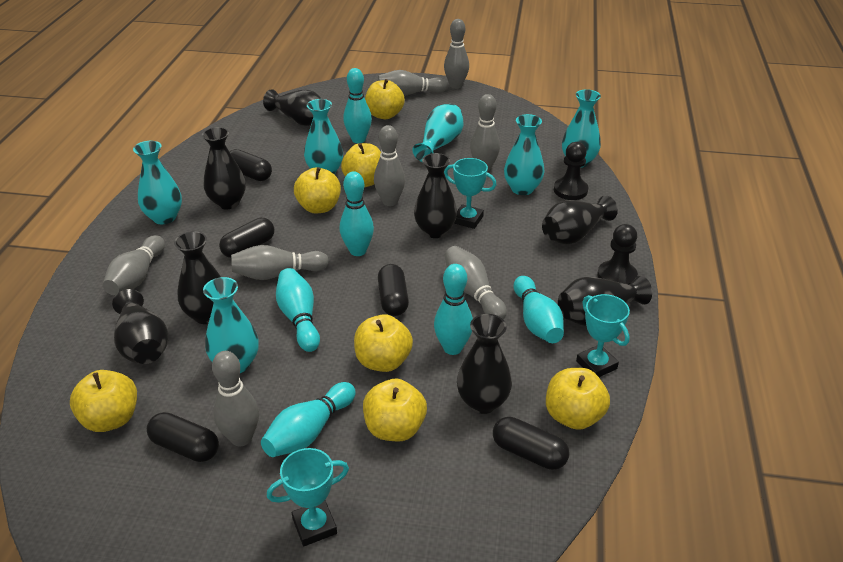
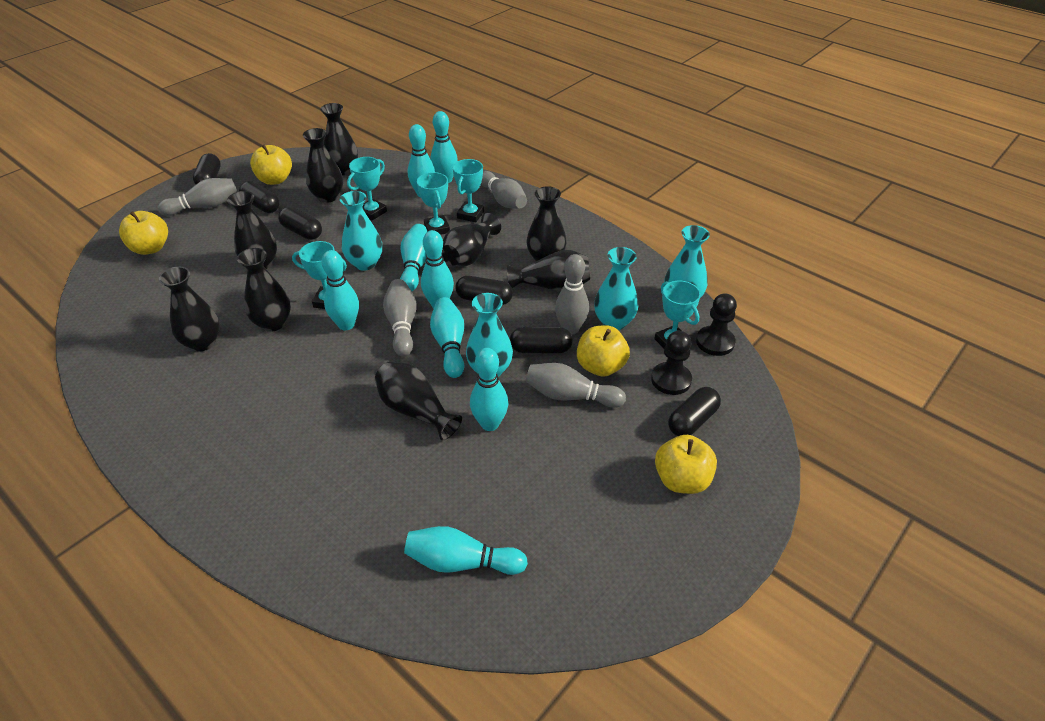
black capsule: [147,412,219,462] [219,218,275,258] [230,149,272,181] [378,264,409,316] [493,417,570,470] = 5 -> [193,153,221,185] [239,181,280,213] [278,207,322,240] [455,276,513,305] [510,327,573,353] [668,387,721,436] = 6
black vase: [112,289,168,364] [174,231,221,324] [202,127,246,209] [263,89,321,126] [414,153,457,238] [457,314,512,414] [542,195,618,244] [558,276,652,326] = 8 -> [159,267,220,352] [227,191,277,269] [237,248,291,332] [303,128,343,203] [320,103,358,175] [375,361,462,440] [442,213,501,266] [507,250,590,291] [526,186,566,261] = 9
grey bowling pin: [103,235,165,295] [212,351,259,446] [231,245,329,280] [374,125,405,206] [378,70,448,96] [444,19,469,89] [445,246,507,319] [470,94,500,172] = 8 -> [158,178,237,216] [383,279,417,357] [481,171,527,208] [526,363,626,408] [555,254,589,335] = 5
turquoise bowling pin: [261,382,356,457] [276,268,320,352] [340,171,374,256] [343,68,372,143] [434,264,473,355] [514,276,564,343] = 6 -> [322,250,359,330] [400,224,427,291] [404,526,528,575] [408,124,435,197] [421,230,454,308] [430,297,464,378] [431,111,458,183] [470,348,508,431] = 8
turquoise trophy: [267,448,349,546] [444,158,497,229] [576,294,630,377] = 3 -> [292,241,347,309] [347,157,387,220] [417,172,450,235] [453,159,484,222] [655,281,701,348] = 5
turquoise vase: [133,141,182,224] [203,277,258,373] [304,99,343,175] [412,104,463,162] [504,114,545,195] [562,89,601,168] = 6 -> [340,191,382,271] [466,293,513,377] [594,247,638,330] [664,225,710,298] = 4
yellow apple: [70,370,137,432] [294,167,341,214] [341,143,381,187] [354,314,413,372] [363,379,427,441] [365,79,405,119] [546,368,610,430] = 7 -> [119,211,168,255] [250,144,292,185] [577,325,630,377] [655,435,717,494] = 4

